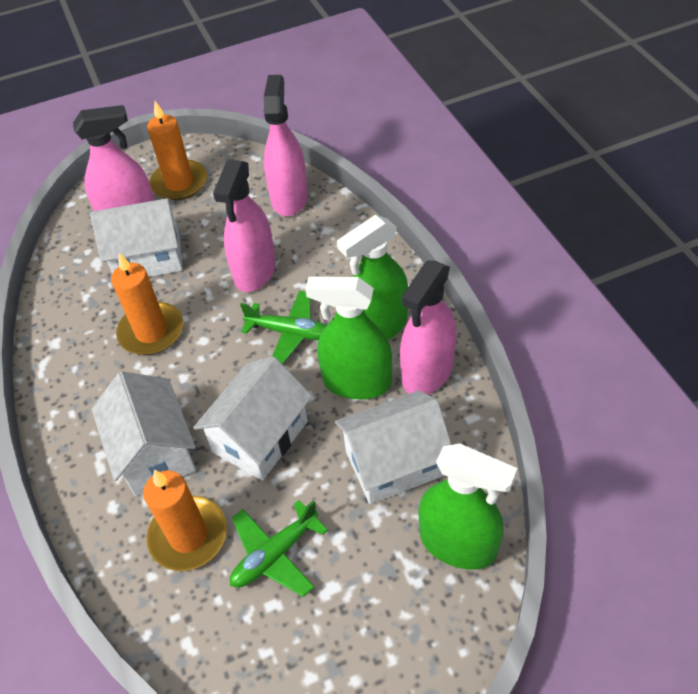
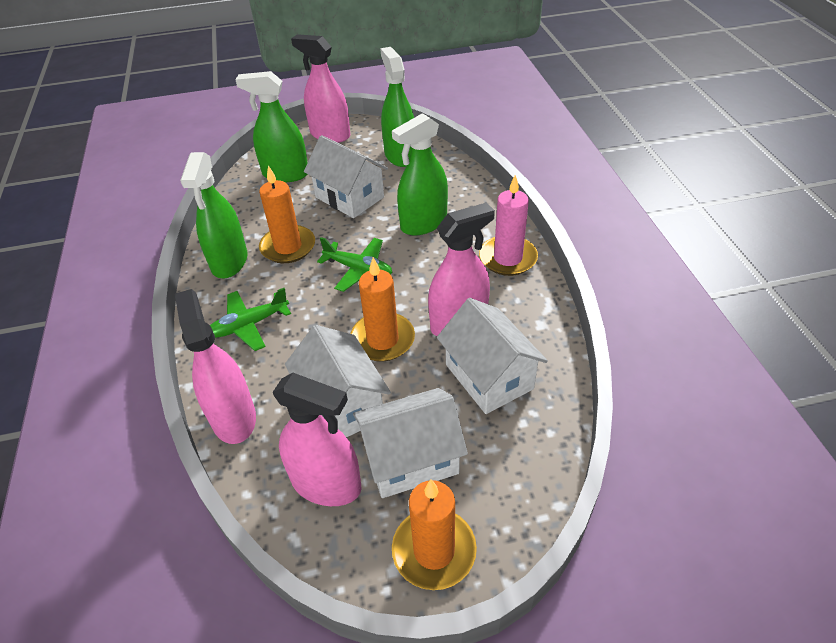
green spray bottle: [305,277,392,399] [337,215,408,340] [419,444,517,570] = 3 -> [180,152,247,278] [235,71,308,182] [380,47,414,167] [392,113,448,236] = 4
pink candle: none = 0 -> [479,175,538,276] = 1

